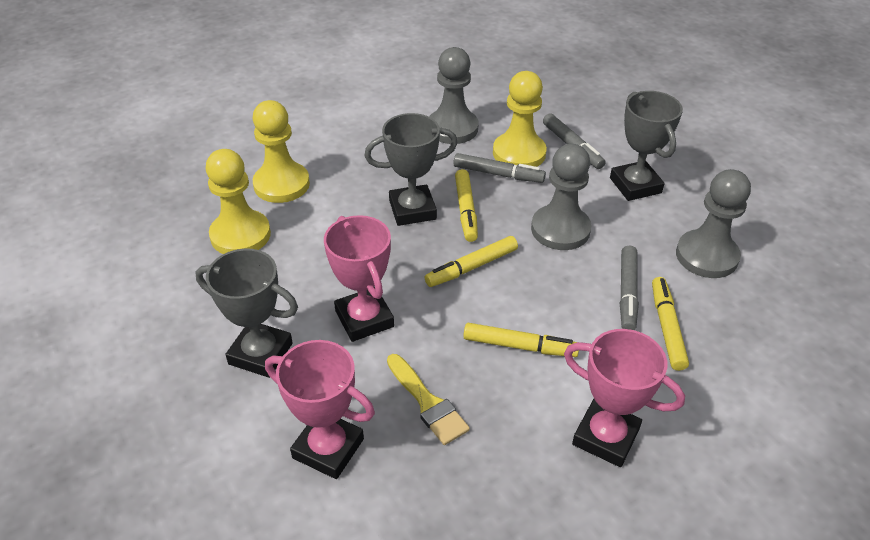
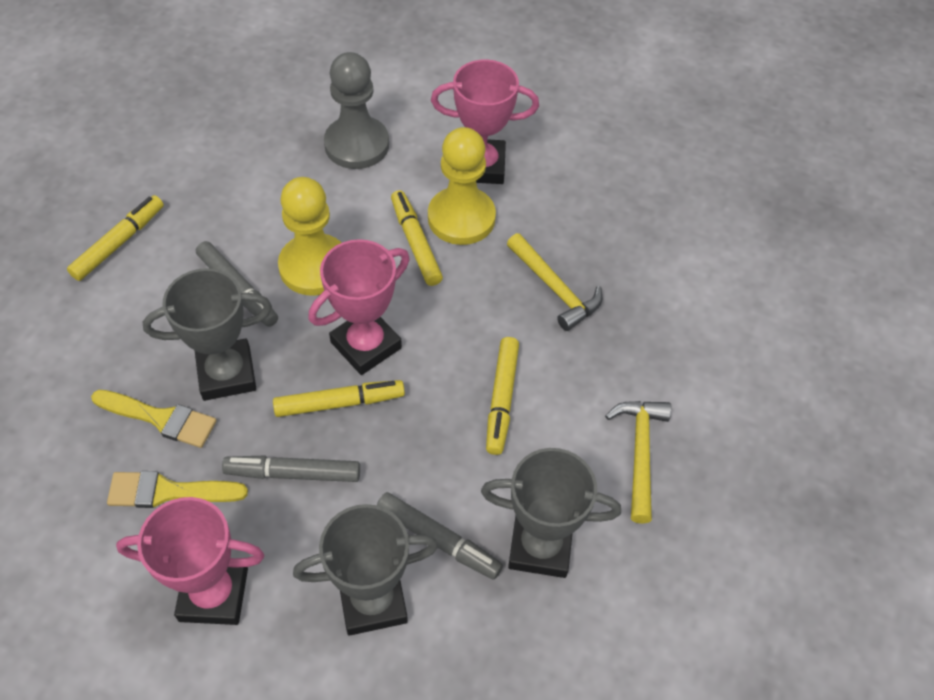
grey pawn: [429,47,479,144] [531,144,591,250] [676,169,751,278] = 3 -> [324,52,389,169] = 1
yellow brush: [387,354,470,445] = 1 -> [91,390,217,448] [107,471,248,508] = 2
yellow hammer: none = 0 -> [507,233,602,331] [605,401,671,524] = 2
yellow pawn: [206,149,271,254] [253,100,310,203] [493,71,547,167] = 3 -> [278,177,342,296] [428,127,496,245] = 2

